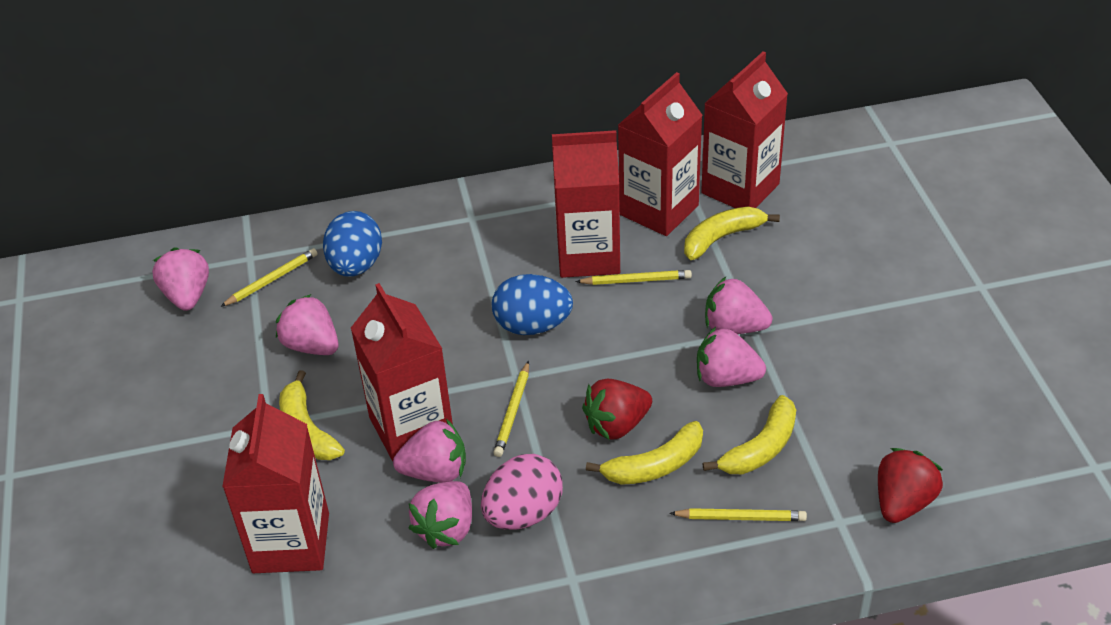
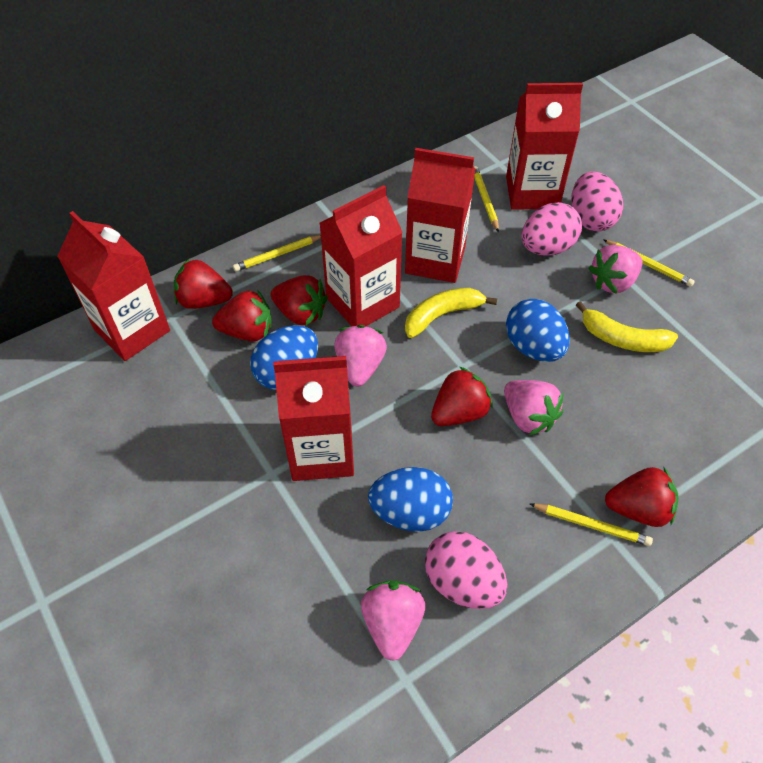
blue egg: [323,211,382,277] [492,274,573,335] = 2 -> [250,325,318,390] [368,467,453,532] [506,299,570,362] = 3
pink egg: [481,454,563,530] = 1 -> [425,531,507,609] [521,202,582,255] [571,171,623,232] = 3
pink strawberry: [152,247,209,311] [276,294,338,355] [393,419,466,483] [409,481,472,549] [697,327,766,387] [705,277,772,334] = 6 -> [334,325,387,386] [361,580,425,661] [504,380,563,435] [588,245,643,294] = 4
red strawberry: [582,379,652,440] [878,448,943,523] = 2 -> [174,258,233,309] [212,290,272,342] [271,275,328,326] [431,367,493,426] [605,466,679,527] = 5
yellow banana: [279,370,345,460] [586,421,703,485] [684,207,780,260] [703,395,796,474] = 4 -> [405,288,497,338] [576,301,678,352] = 2

